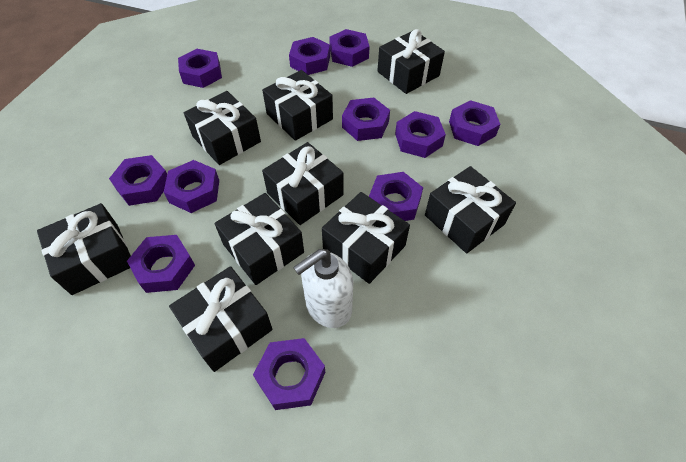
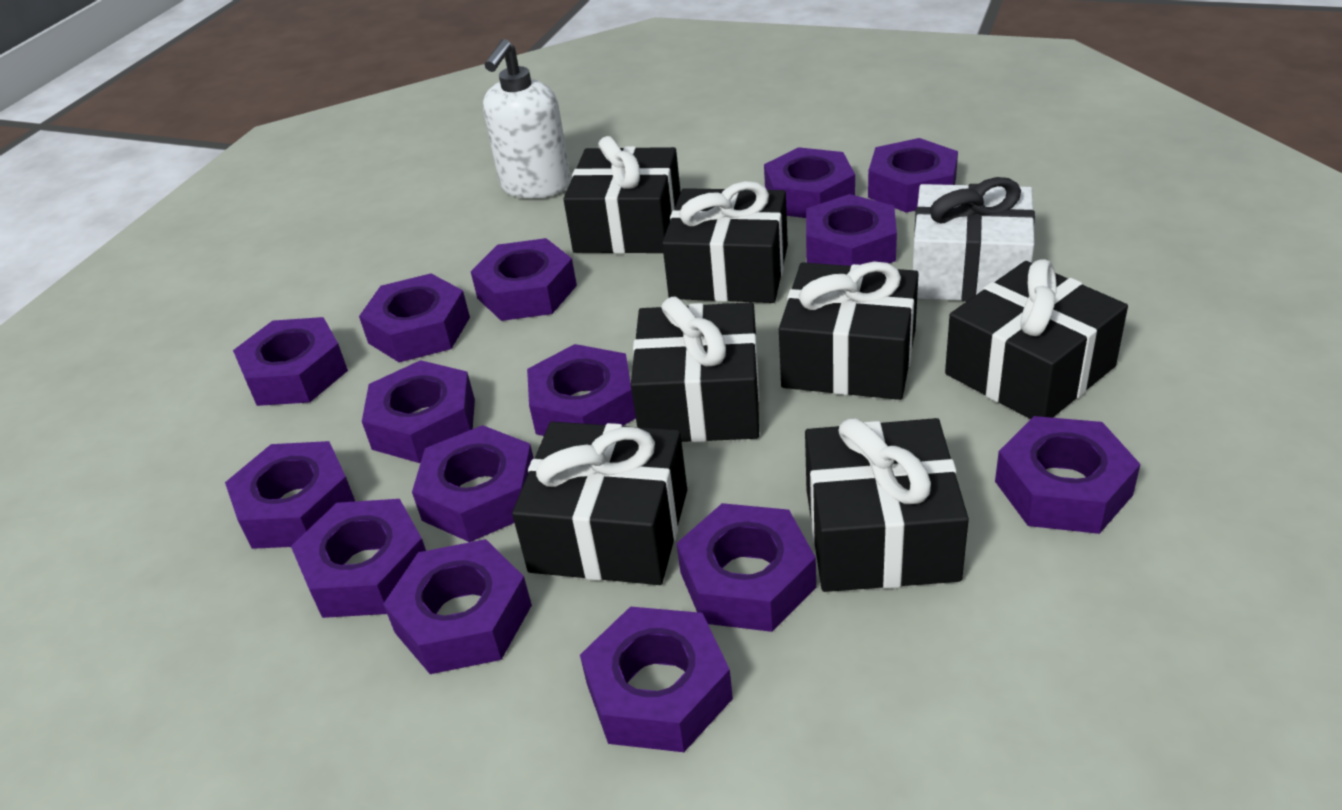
black gift: [37,203,131,295] [169,266,273,372] [184,91,261,165] [215,193,304,285] [262,70,333,141] [262,142,343,225] [322,192,410,284] [377,29,445,94] [425,166,516,253] = 9 -> [512,422,687,585] [563,136,681,254] [631,297,760,442] [662,181,788,303] [779,261,919,400] [805,418,969,592] [945,259,1128,419] = 7
purple nut: [109,155,167,206] [127,235,195,293] [164,160,219,213] [178,49,222,88] [253,338,325,410] [289,37,330,75] [329,29,370,67] [342,98,390,141] [369,172,423,221] [395,111,446,158] [449,100,500,146] = 11 -> [225,441,355,549] [233,317,348,406] [291,499,426,618] [359,273,470,362] [362,360,475,463] [383,539,532,674] [412,425,534,542] [471,238,577,321] [527,344,636,436] [580,607,733,752] [676,503,816,632] [764,147,855,218] [806,194,897,266] [868,138,958,213] [995,416,1140,534] = 15
white gift: none = 0 -> [912,177,1035,302] = 1

